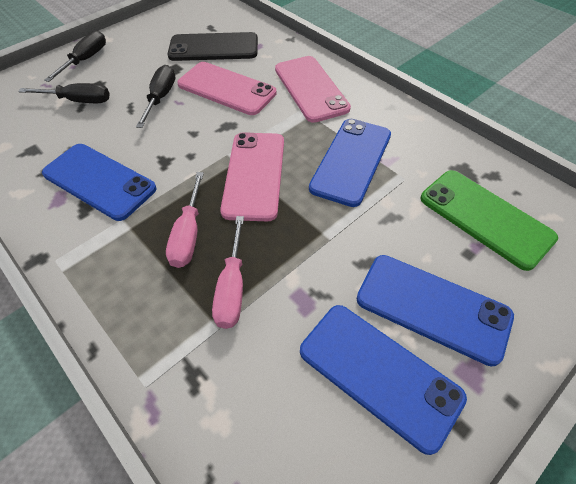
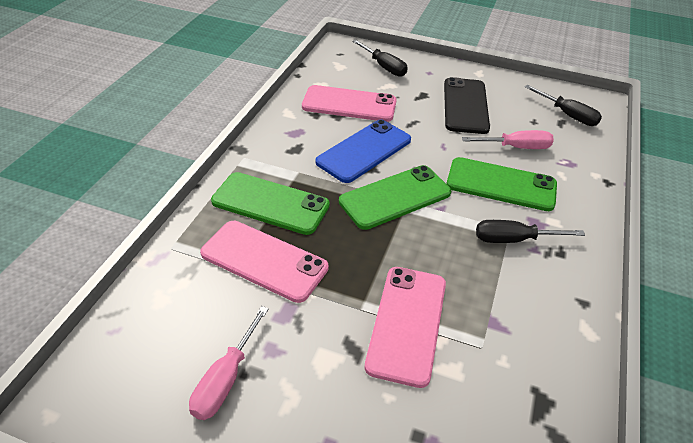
blue phone: [42,144,157,221] [300,305,467,455] [309,119,391,207] [357,255,514,366] = 4 -> [315,119,411,183] = 1
green phone: [421,170,558,271] = 1 -> [211,172,330,235] [339,165,451,230] [446,157,557,211] = 3

